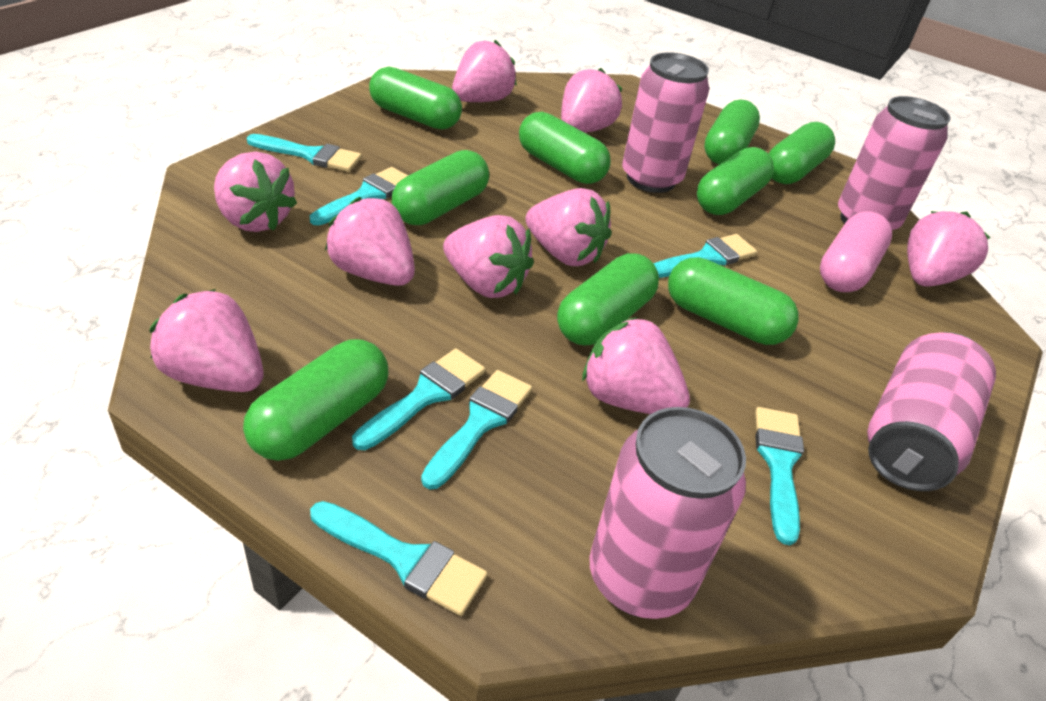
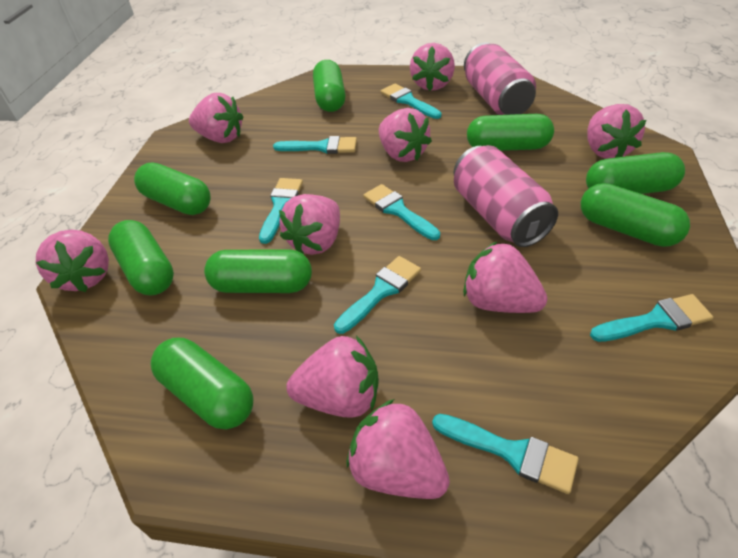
green capsule: [243,339,388,461] [369,67,462,130] [392,150,489,225] [519,112,611,184] [557,253,659,345] [668,257,799,345] [697,147,774,215] [704,99,760,165] [769,122,835,184] = 9 -> [108,220,174,296] [134,162,211,215] [151,338,253,430] [204,250,312,293] [313,60,345,112] [467,114,554,151] [581,183,690,247] [586,152,685,194] = 8
pink can: [590,407,746,619] [622,52,709,193] [838,96,951,230] [867,332,996,491] = 4 -> [453,145,558,247] [464,42,536,115] = 2
pink capsule: [820,211,892,292] = 1 -> none = 0

